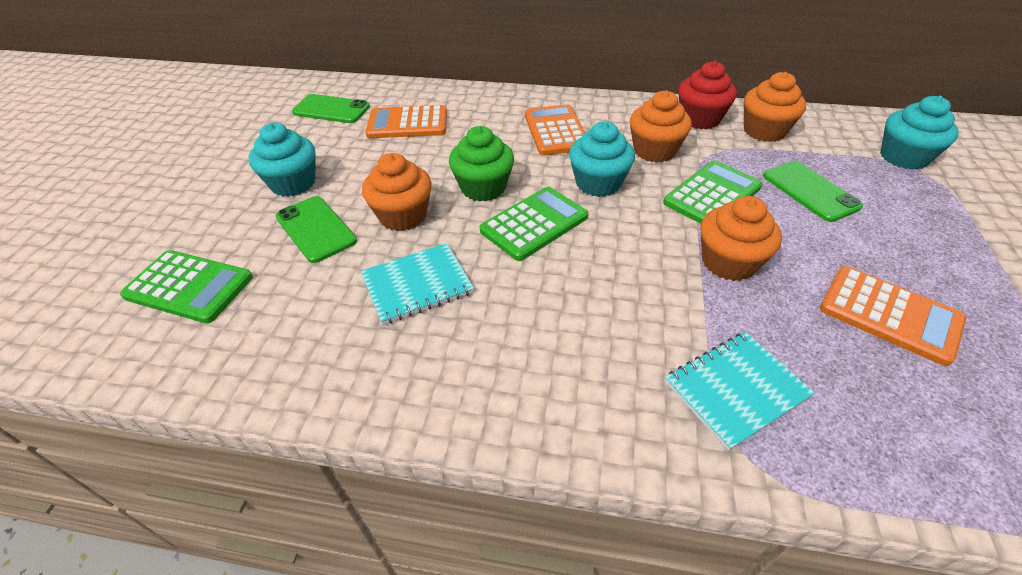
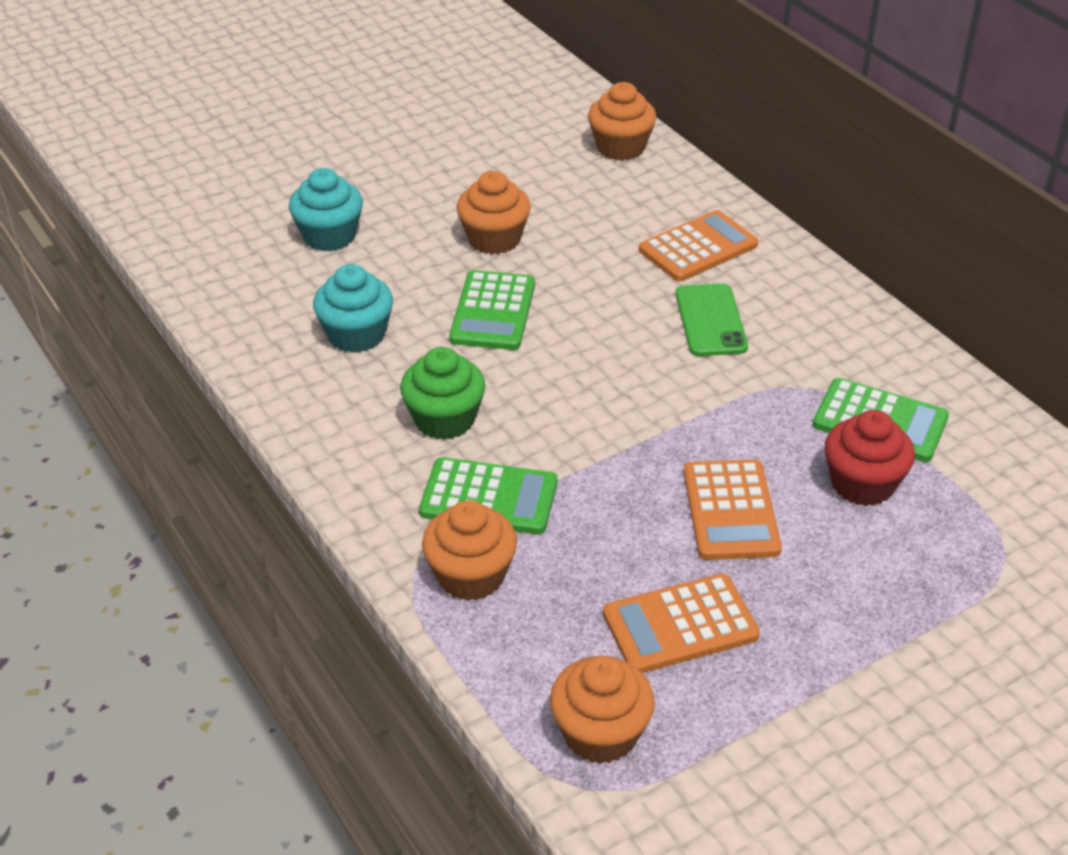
green phone: [276,196,357,263] [292,94,370,123] [763,161,863,222] = 3 -> [675,283,748,356] = 1
turquoise cupcake: [249,123,315,197] [569,121,635,197] [880,96,959,170] = 3 -> [289,168,363,251] [313,264,393,353] = 2
turquoise notebook: [361,243,474,325] [665,332,815,451] = 2 -> none = 0

